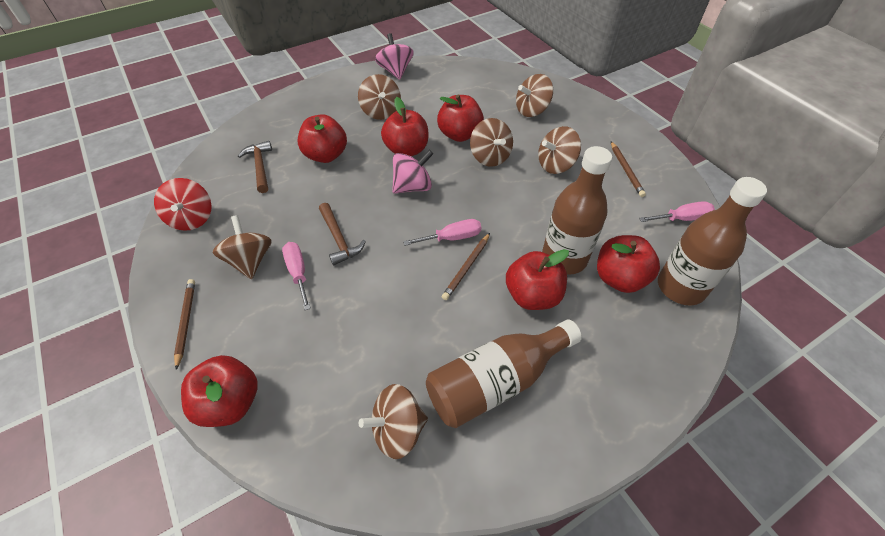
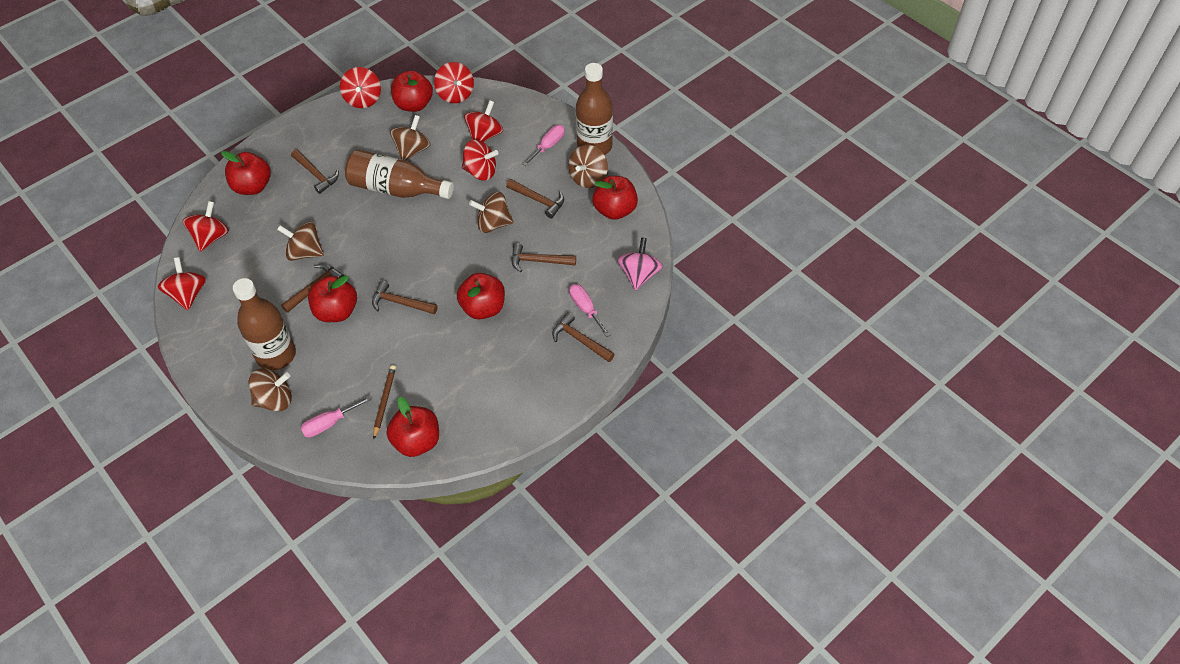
brown hammer: [238,141,272,193] [319,203,366,266] = 2 -> [281,264,344,313] [291,149,339,194] [372,281,438,314] [506,179,564,218] [511,243,576,272] [552,312,615,362] = 6
brown pencil: [174,279,195,370] [442,233,490,300] [611,142,646,197] = 3 -> [373,365,396,439] = 1
brown spinning top: [213,215,272,279] [358,74,401,120] [359,384,428,459] [470,118,513,167] [516,74,553,117] [538,126,581,174] = 6 -> [248,368,292,412] [277,222,324,261] [390,115,430,161] [469,192,514,233] [568,145,608,188] = 5
pink spinning top: [375,33,414,80] [392,150,433,194] = 2 -> [617,237,663,290] = 1
red spinning top: [154,178,212,231] = 1 -> [158,257,206,310] [183,201,229,252] [340,67,381,108] [434,62,474,103] [462,139,498,181] [464,100,503,142] = 6

